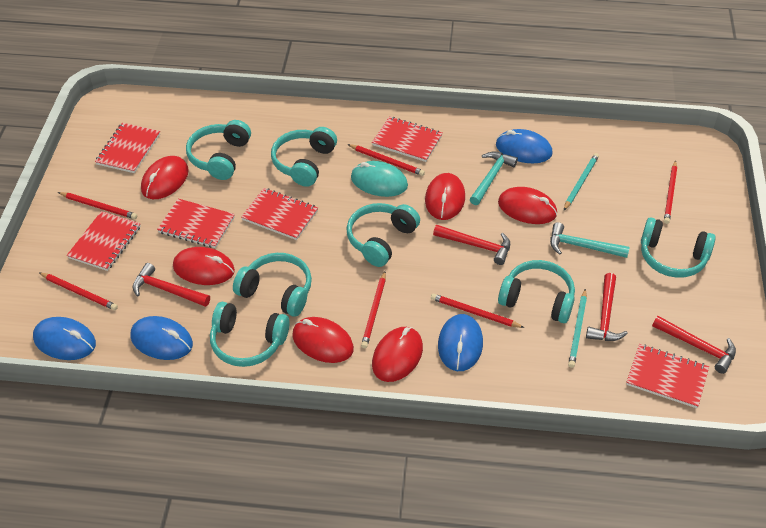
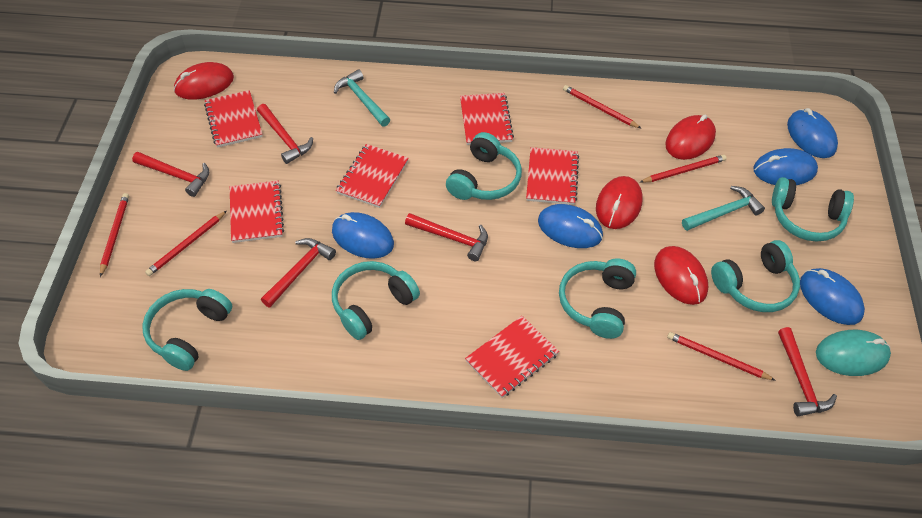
blue mouse: [33,317,96,360] [130,316,193,360] [438,314,483,371] [496,129,552,163] = 4 -> [332,212,394,259] [538,204,603,248] [753,148,818,185] [787,108,838,158] [800,268,865,325] = 5
red hammer: [133,263,210,307] [433,225,510,265] [586,273,628,341] [652,316,736,374] = 4 -> [132,152,209,197] [257,104,313,164] [261,238,336,307] [405,213,488,261] [778,327,837,416] = 5
red mouse: [141,156,189,199] [173,247,235,285] [292,317,354,363] [372,327,423,382] [425,173,465,220] [498,187,557,224] = 6 -> [174,62,234,100] [596,176,643,229] [654,246,708,305] [665,115,716,160] = 4
red pencil: [39,272,118,310] [58,192,137,219] [347,144,425,176] [361,271,386,348] [431,294,524,328] [664,160,677,224] = 6 -> [100,193,129,277] [145,211,227,276] [563,85,642,129] [640,155,727,183] [667,332,776,381] = 5
turquoise headphones: [186,120,251,180] [210,302,290,367] [233,253,312,317] [271,127,337,187] [347,203,420,267] [498,260,575,323] [641,218,716,278] = 7 -> [142,289,232,371] [332,261,420,340] [446,132,522,200] [559,258,636,339] [711,240,800,312] [772,177,854,242] = 6
turquoise pencil: [564,153,599,210] [568,289,587,368] = 2 -> none = 0

